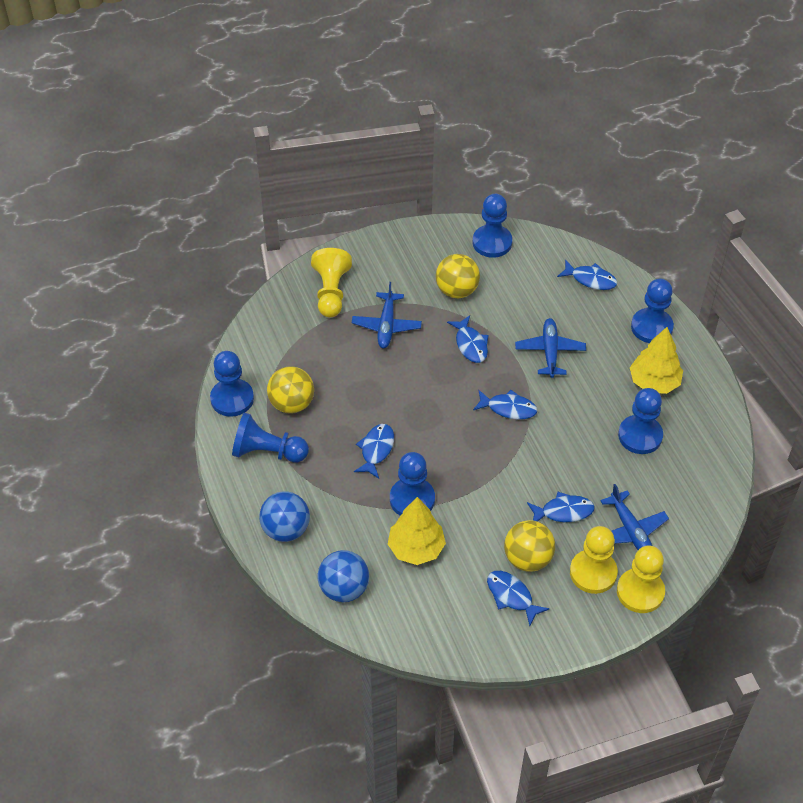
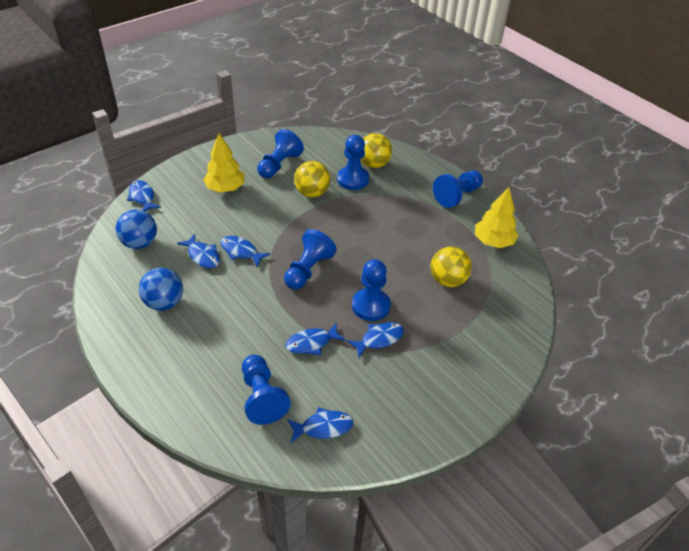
blue plane: [352,282,422,348] [515,318,586,378] [600,484,669,550] = 3 -> none = 0
yellow pawn: [311,248,352,317] [570,526,618,594] [617,546,665,613] = 3 -> none = 0

